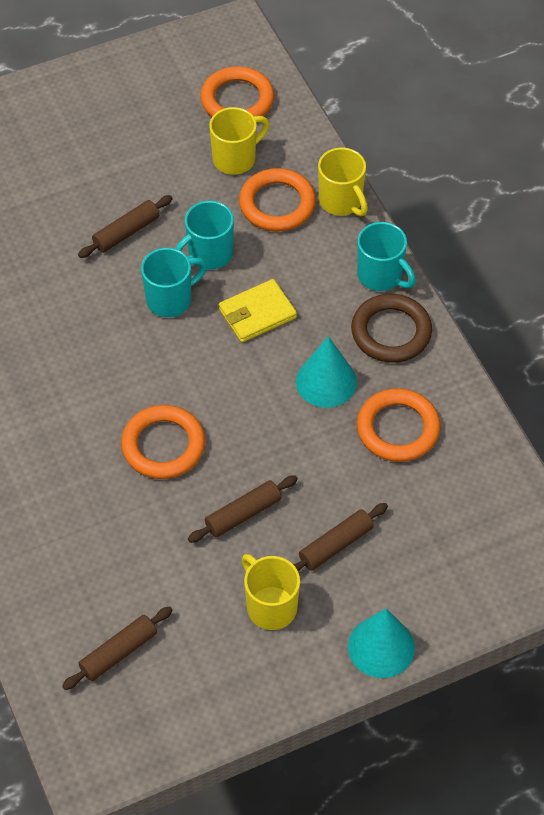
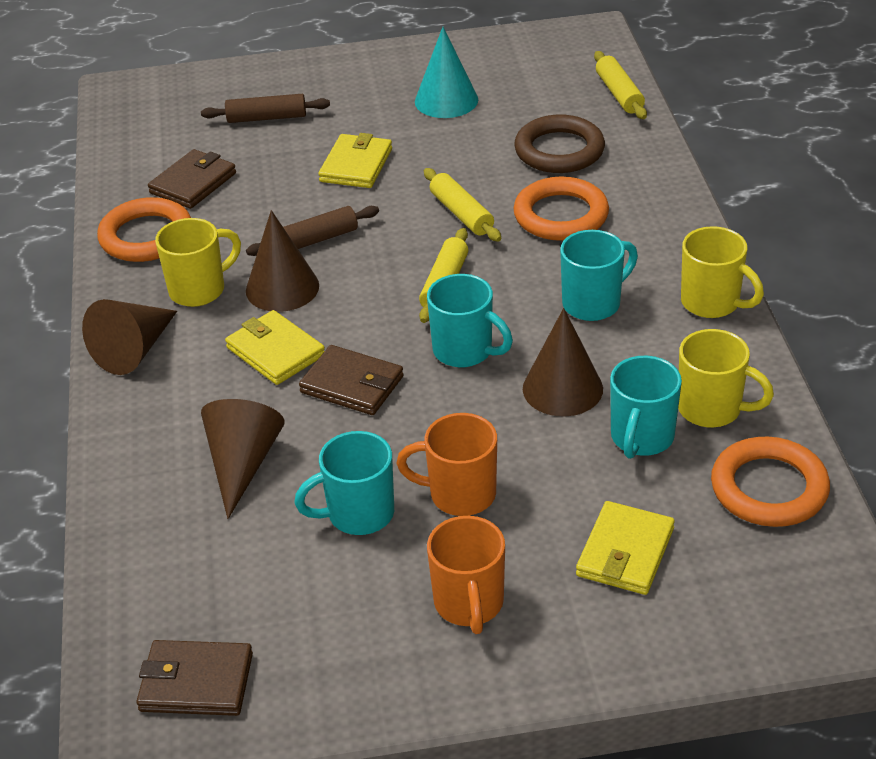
brown cone: none = 0 -> [82,299,177,375] [201,399,285,519] [246,210,319,312] [523,308,603,417] = 4
brown rolling pin: [62,606,173,690] [78,195,173,258] [188,475,298,543] [293,503,388,572] = 4 -> [201,94,330,123] [246,206,379,256] = 2
brown wallet: none = 0 -> [136,640,253,716] [148,149,236,209] [299,345,404,415] = 3
orange mug: none = 0 -> [396,413,497,516] [427,516,505,634] = 2
orange ring: [121,405,205,479] [200,66,274,117] [239,168,316,231] [357,388,441,462] = 4 -> [97,197,191,262] [513,177,609,241] [711,436,830,527] = 3
turquoise cone: [296,336,357,408] [348,608,415,678] = 2 -> [415,27,478,118] = 1
turquoise mug: [141,248,207,317] [175,201,234,270] [357,222,416,291] = 3 -> [294,431,394,535] [427,274,513,367] [560,230,638,321] [610,356,682,459] = 4
yellow rolling pin: none = 0 -> [419,228,468,323] [424,168,501,241] [594,51,647,119] = 3
yellow wallet: [219,279,297,342] = 1 -> [225,310,325,385] [318,133,392,188] [576,501,675,595] = 3

